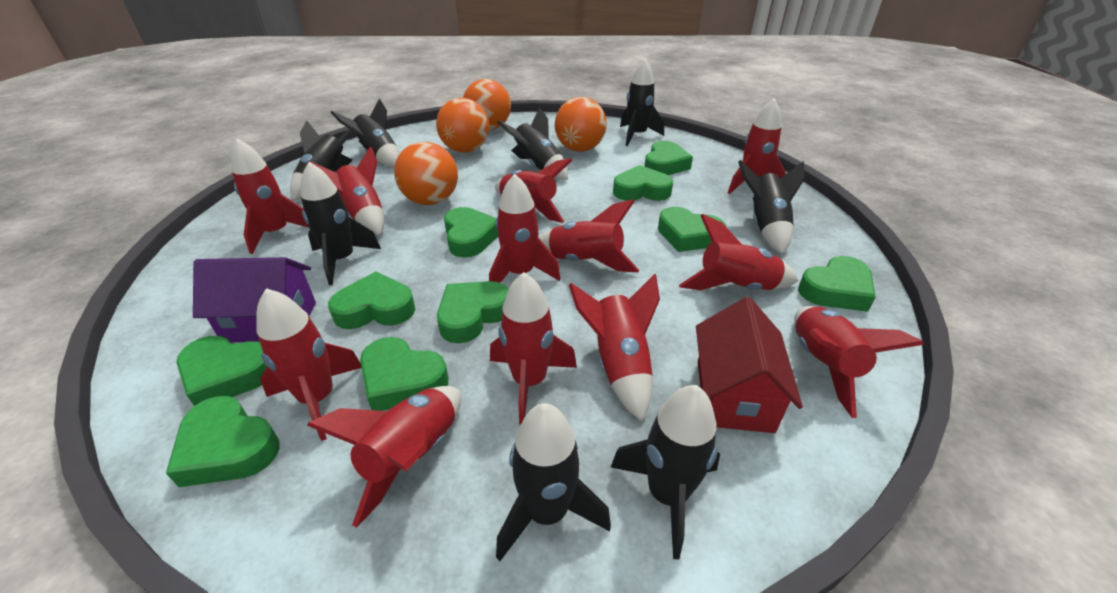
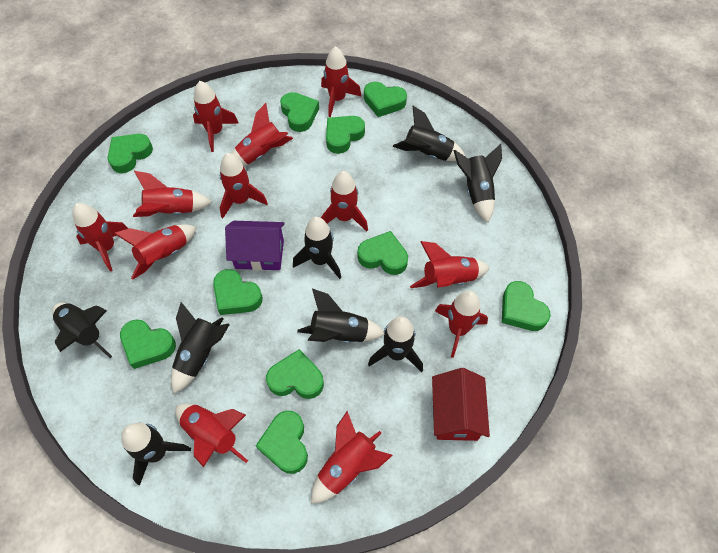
orange ball: [394,142,458,205] [436,98,489,153] [463,79,511,130] [555,97,607,152] = 4 -> none = 0

